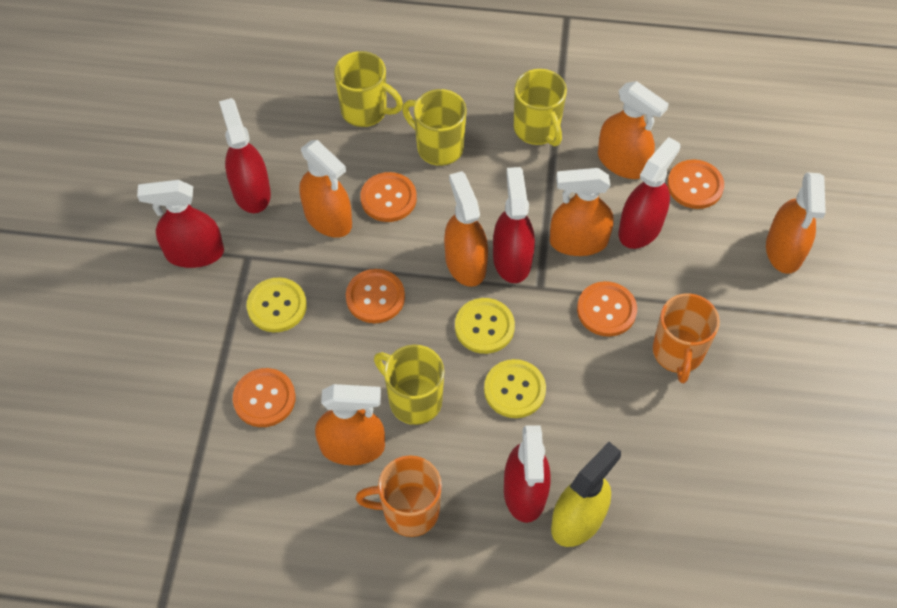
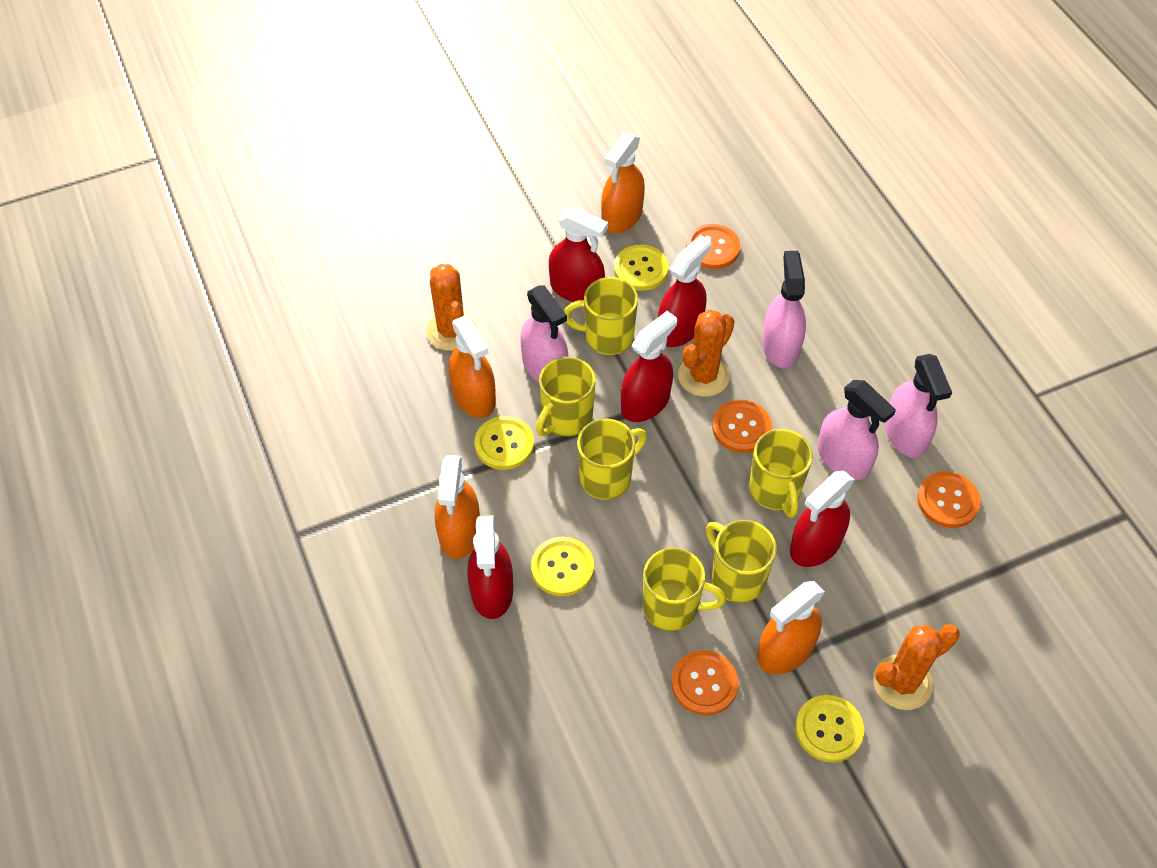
orange button: [233,368,296,427] [346,269,405,323] [360,172,417,222] [577,281,637,337] [667,159,724,209] = 5 -> [671,650,738,716] [686,224,740,269] [712,400,772,453] [917,471,981,528] = 4
orange cactus: none = 0 -> [426,264,477,351] [678,310,735,397] [873,624,960,710] = 3
orange mug: [356,455,442,537] [653,293,720,383] = 2 -> none = 0
orange spray bottle: [299,140,352,238] [315,384,385,465] [444,171,488,287] [550,168,614,256] [598,81,669,179] [766,172,826,274] = 6 -> [435,455,480,559] [449,315,496,418] [601,132,645,233] [757,581,825,674] = 4
pink spray bottle: none = 0 -> [520,285,568,382] [762,251,806,368] [818,380,896,480] [885,354,952,458] = 4
yellow button: [247,278,307,332] [455,298,515,354] [484,359,546,418] = 3 -> [475,416,534,470] [531,537,594,596] [614,245,669,291] [795,695,864,763] = 4
yellow mug: [334,51,403,127] [374,345,444,425] [402,89,467,166] [514,69,567,146] = 4 -> [536,357,596,437] [564,277,638,355] [577,419,647,500] [643,548,726,631] [706,520,777,603] [749,429,813,518] = 6
yellow spray bottle: [551,442,621,547] = 1 -> none = 0

